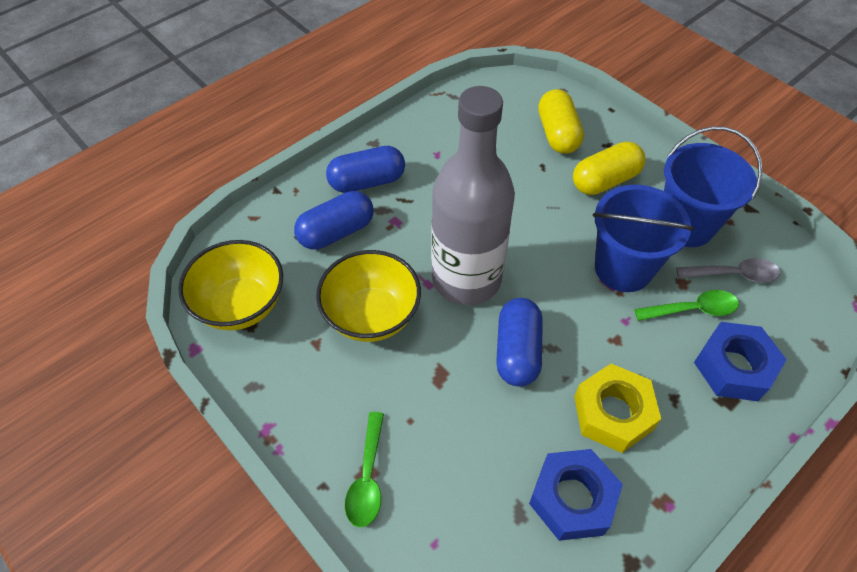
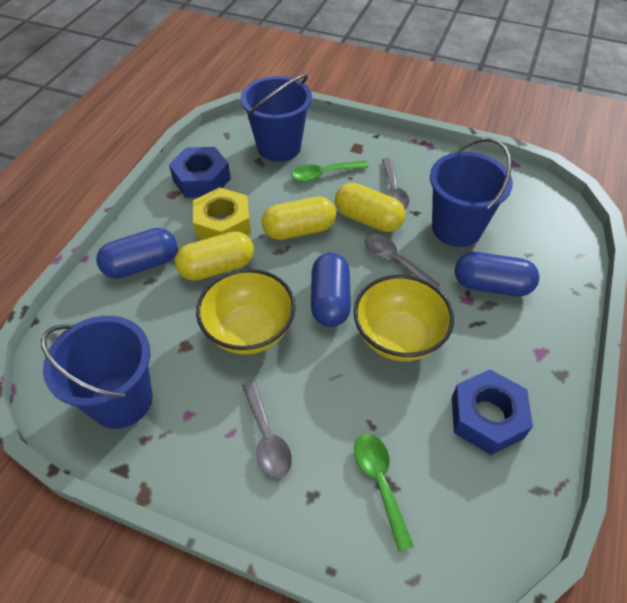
blue bucket: [593,185,694,292] [664,126,763,247] = 2 -> [41,316,152,429] [241,74,312,162] [430,138,513,247] = 3
grey bottle: [431,86,515,305] = 1 -> none = 0
grey spoon: [676,258,780,283] = 1 -> [242,381,292,478] [364,234,440,287] [382,158,409,209] = 3
yellow capsule: [538,89,584,154] [573,142,645,195] = 2 -> [175,231,254,281] [262,196,336,240] [335,183,405,232] = 3

